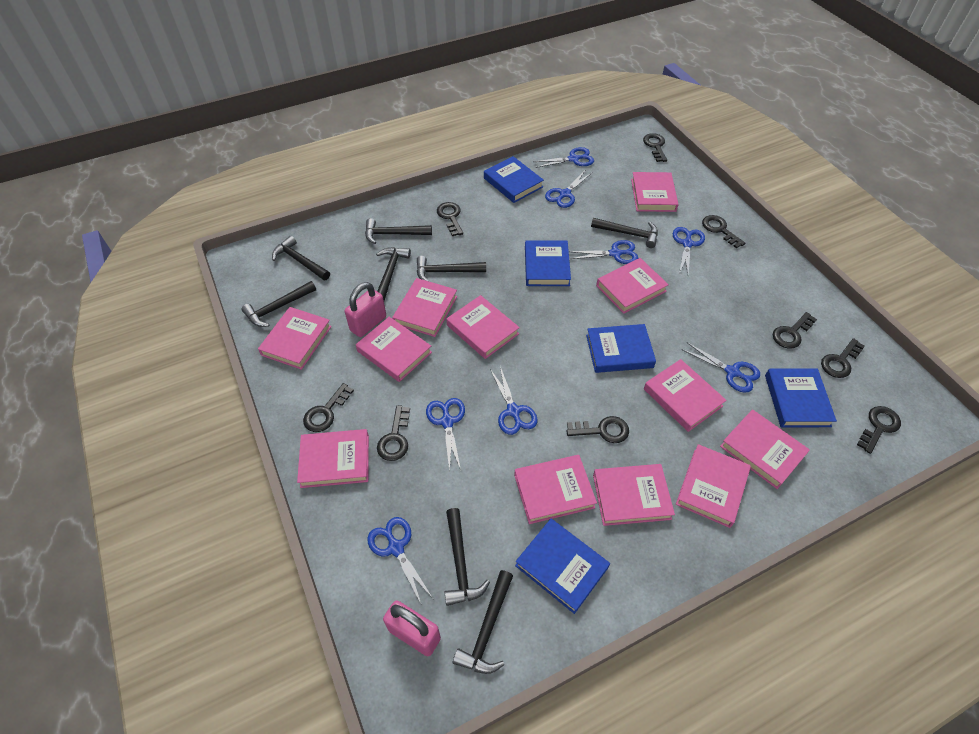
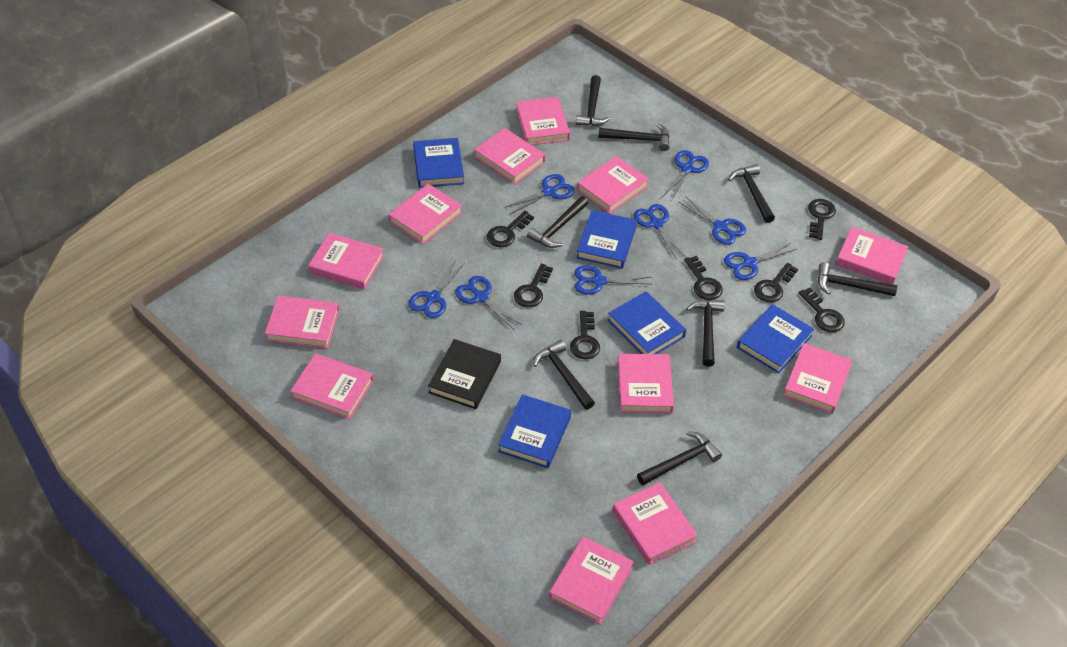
black book: none = 0 -> [428,339,501,409] = 1
black key: [303,383,354,432] [377,405,410,461] [437,202,463,236] [566,416,629,443] [643,133,667,162] [702,215,745,249] [773,312,817,349] [821,338,865,378] [857,406,901,454] = 9 -> [487,211,534,247] [514,263,553,308] [570,311,600,359] [684,256,723,300] [754,263,798,302] [798,287,845,332] [808,199,836,240] = 7
pink padlock: [345,282,386,337] [383,600,441,656] = 2 -> none = 0

